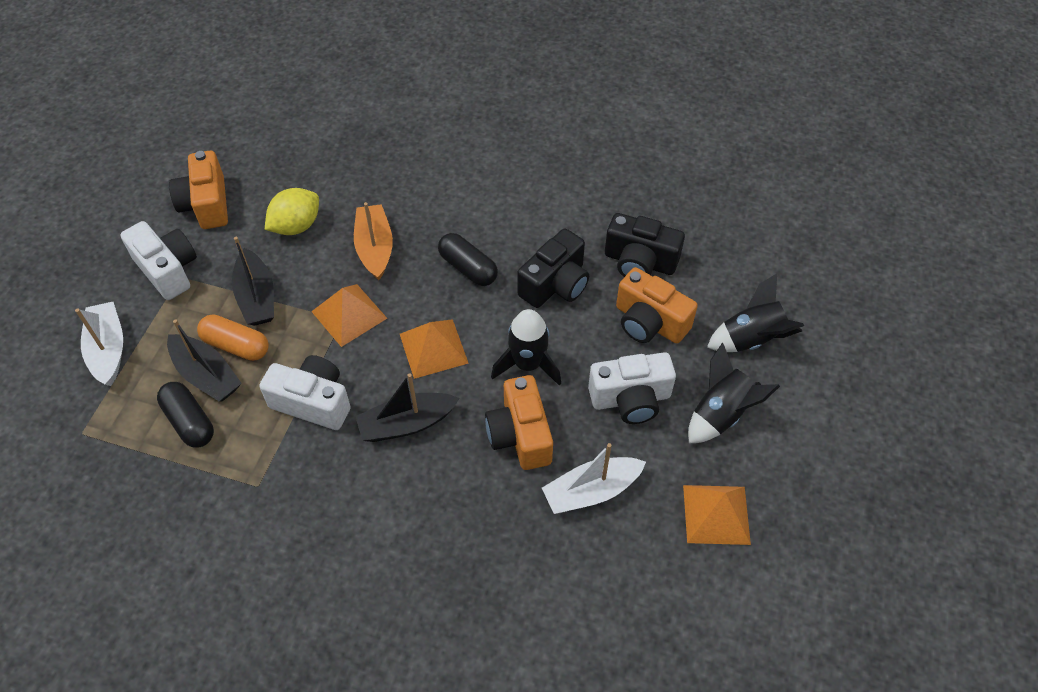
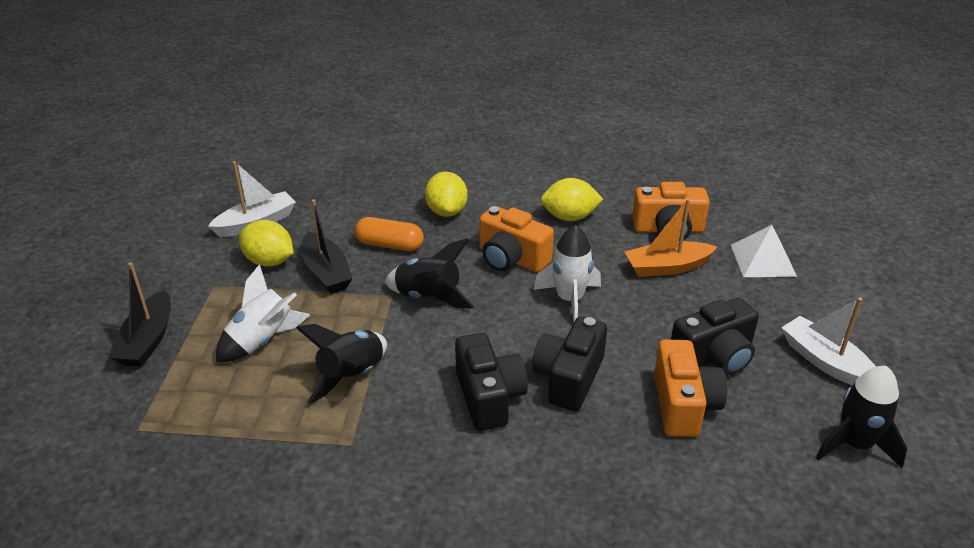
black boat: [167,319,242,402] [232,237,274,326] [355,373,460,442] = 3 -> [109,263,171,367] [301,199,353,294] = 2
black camera: [517,228,589,308] [605,213,685,277] = 2 -> [455,333,528,431] [532,317,607,411] [671,298,759,375] = 3
black capsule: [157,382,214,448] [438,233,498,286] = 2 -> none = 0
orange pyramid: [311,284,387,347] [400,319,469,379] [683,485,751,545] = 3 -> none = 0
white camera: [120,221,197,300] [259,355,351,430] [588,352,676,424] = 3 -> none = 0
white pyramid: none = 0 -> [731,225,797,277] = 1
white rocket: none = 0 -> [216,265,310,362] [533,225,601,323] = 2
yellow lemon: [265,188,319,235] = 1 -> [239,220,294,267] [425,171,468,217] [541,178,603,221] = 3

